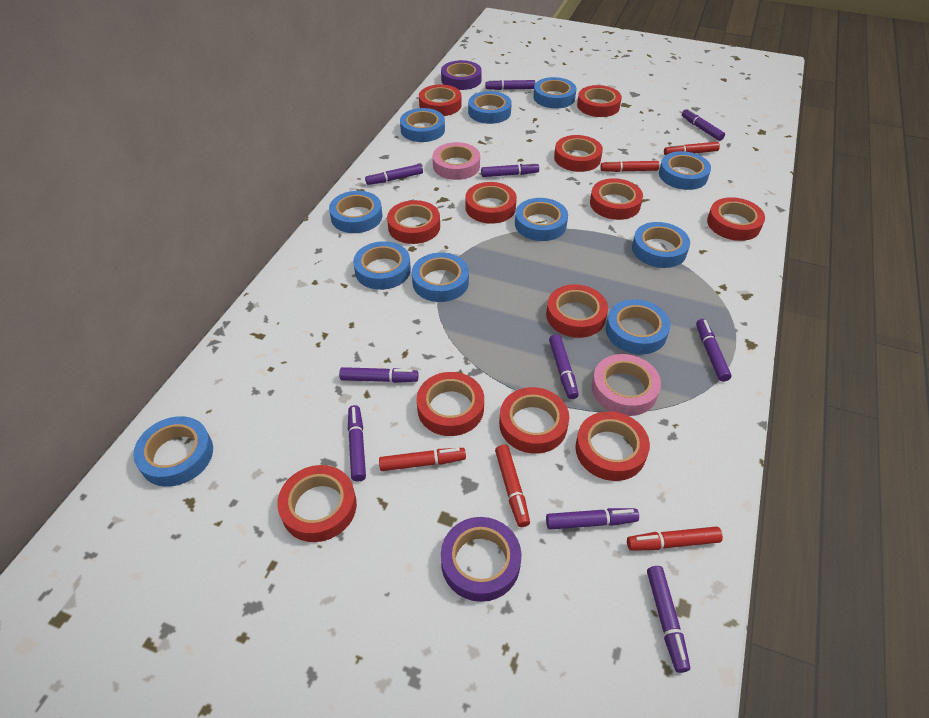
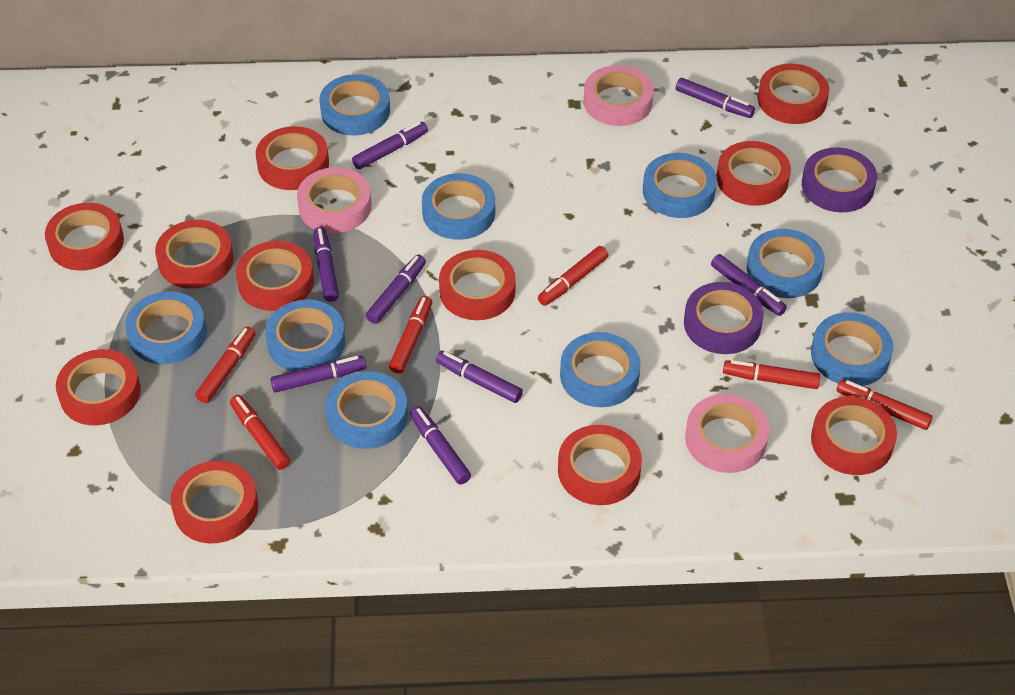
blue tape: [133,416,213,487] [329,191,382,233] [353,241,411,290] [400,108,445,142] [412,253,469,302] [468,91,512,124] [515,198,568,241] [533,77,576,108] [606,299,671,354] [632,222,690,268] [659,151,711,190] = 11 -> [125,292,207,364] [265,299,345,372] [319,74,390,135] [326,371,408,449] [422,173,495,240] [560,332,641,407] [643,153,717,218] [747,229,825,298] [811,312,893,386] = 9
pink tape: [433,142,480,180] [592,354,661,416] = 2 -> [297,167,372,233] [584,65,654,126] [685,394,769,473] = 3
purple marker: [339,367,418,383] [348,405,366,482] [365,164,423,185] [481,162,539,177] [485,79,535,90] [546,508,639,530] [549,334,579,399] [647,566,690,673] [682,109,725,141] [696,319,732,382] = 10 -> [270,356,366,393] [313,227,339,302] [352,122,428,169] [366,255,426,324] [410,406,471,484] [436,351,523,403] [676,78,755,118] [711,254,787,316] = 8
red marker: [379,448,466,471] [495,445,530,527] [600,160,659,172] [627,526,723,551] [664,142,720,155] = 5 -> [195,326,256,403] [230,395,291,470] [389,296,432,374] [538,246,608,306] [723,360,820,389] [837,379,933,430] = 6
red tape: [277,465,357,542] [387,200,440,244] [417,372,484,436] [419,84,462,116] [465,182,517,224] [499,387,569,454] [546,284,608,338] [554,135,603,172] [575,411,650,481] [577,85,622,117] [590,178,643,220] [707,197,765,241] = 12 -> [45,203,124,271] [56,349,141,425] [155,220,234,289] [171,461,258,543] [236,241,314,311] [256,126,329,190] [439,250,516,320] [558,425,642,505] [717,141,791,206] [758,64,829,124] [811,396,897,475] = 11

